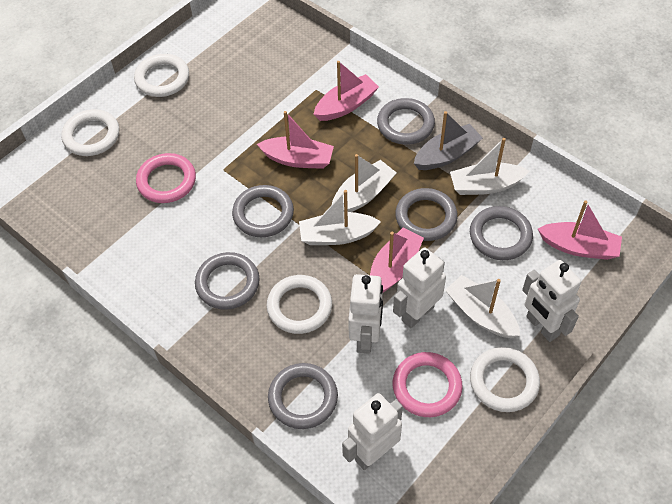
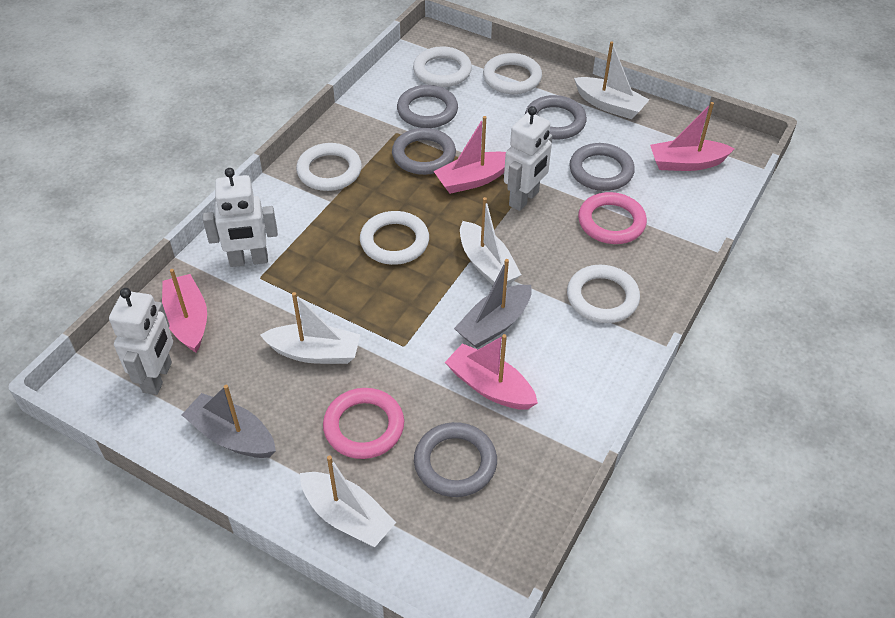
grey boat: [414,111,483,170] = 1 -> [182,385,276,458] [454,259,532,348] = 2
grey ring: [195,252,260,310] [232,185,294,237] [268,363,338,429] [377,98,435,145] [395,188,458,241] [470,206,533,260] = 6 -> [392,128,456,175] [397,85,458,128] [414,422,497,497] [525,95,587,139] [569,143,635,191] = 5
white ring: [61,109,120,156] [134,54,189,97] [267,275,332,334] [470,347,540,412] = 4 -> [296,143,362,191] [360,211,429,265] [413,46,472,87] [483,53,542,94] [567,265,640,323] = 5
white robot: [342,393,403,470] [348,274,383,354] [393,248,446,328] [522,260,581,342] = 4 -> [109,288,173,395] [203,168,278,267] [504,106,552,211] = 3

